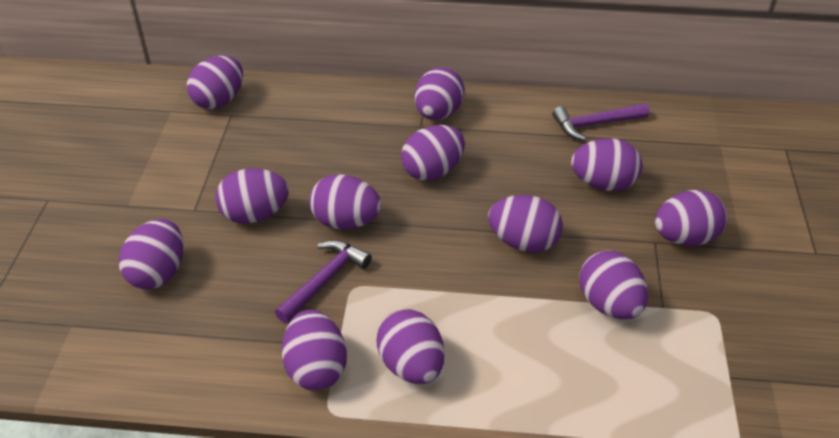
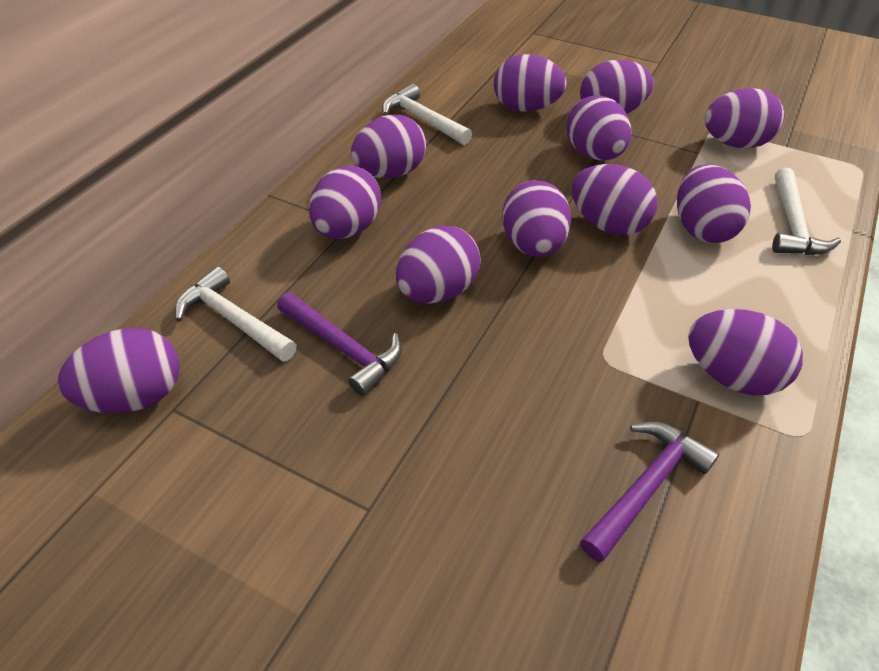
white hammer: none = 0 -> [175,267,297,362] [382,84,472,145] [772,168,841,255] = 3

